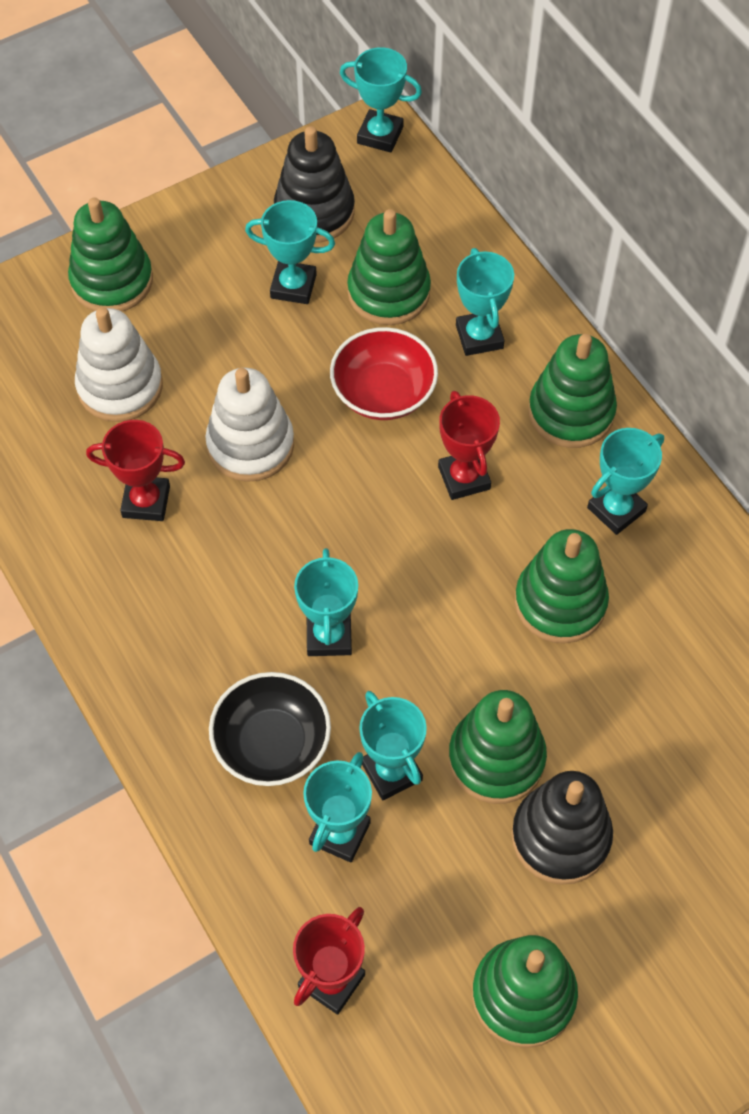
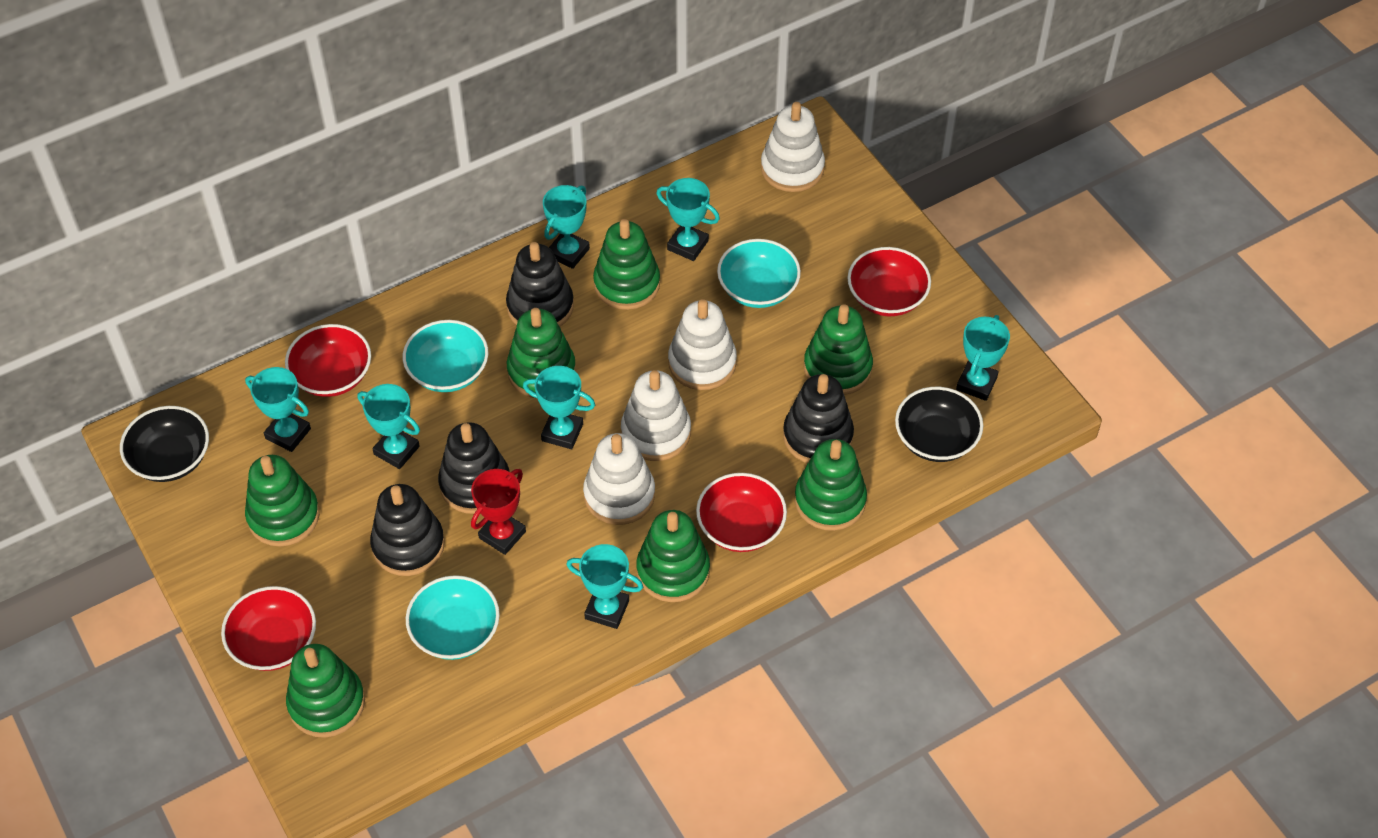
black bowl: [209,672,331,786] = 1 -> [120,406,209,482] [895,387,983,462] = 2
black stacking toy: [274,126,355,243] [511,771,613,885] = 2 -> [370,484,445,576] [438,422,510,514] [506,242,574,327] [783,374,854,463] = 4
green stacking toy: [68,197,153,312] [347,209,431,325] [448,690,547,804] [472,935,578,1048] [515,529,609,643] [528,334,617,448] = 6 -> [245,455,320,547] [286,644,365,738] [507,308,576,398] [593,219,660,310] [636,510,710,602] [795,439,867,531] [804,304,873,395] = 7
red bowl: [330,327,438,420] = 1 -> [221,586,316,671] [285,324,371,397] [696,473,787,552] [847,247,931,316] = 4
red trophy: [86,420,185,521] [293,907,365,1015] [438,391,500,500] = 3 -> [471,469,526,555] = 1
turquoise bowl: none = 0 -> [403,320,488,392] [406,575,500,660] [717,239,801,308] = 3
white stacking toy: [75,307,163,422] [205,368,294,482] = 2 -> [583,433,655,525] [621,370,691,461] [668,299,737,390] [761,102,825,192] = 4

